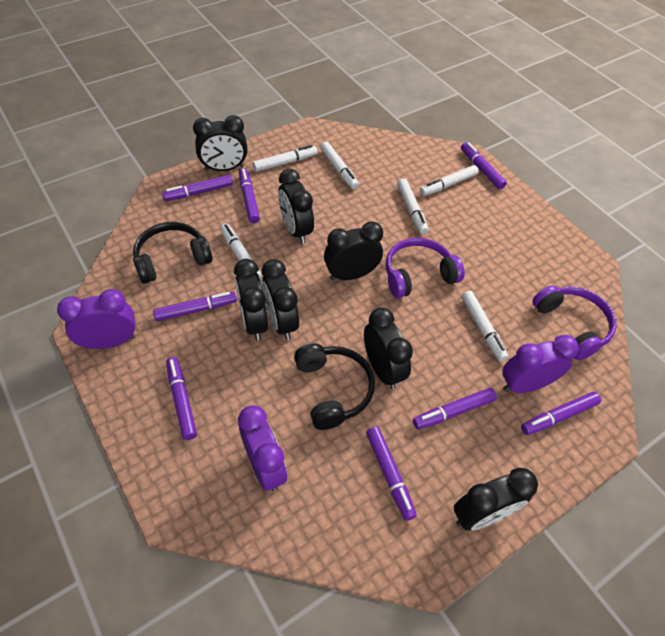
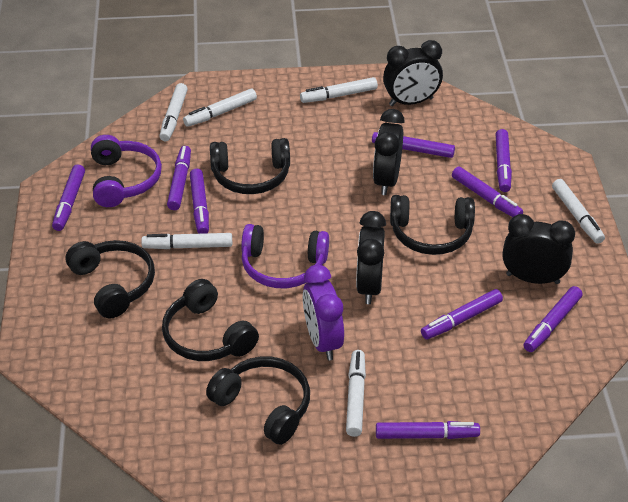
black clock: [193,115,248,171] [234,259,268,341] [262,259,299,340] [278,169,314,244] [324,221,383,281] [364,308,413,389] [454,468,538,531] = 7 -> [356,211,386,304] [373,109,405,195] [383,40,443,106] [502,214,575,284] = 4
black headphones: [133,222,212,284] [294,344,375,430] = 2 -> [66,240,155,319] [162,279,259,361] [206,356,310,445] [210,138,290,194] [390,195,475,255] = 5
purple clock: [57,289,136,349] [238,405,287,491] [502,335,579,393] = 3 -> [303,265,344,360] = 1
purple marker: [153,292,237,321] [162,175,233,201] [166,357,197,440] [239,168,260,223] [366,426,417,521] [413,388,497,429] [461,142,507,189] [521,392,601,435] = 8 -> [52,165,85,231] [167,146,191,210] [190,169,209,234] [372,132,455,158] [376,421,480,439] [421,289,503,340] [452,167,523,217] [496,129,512,192] [524,286,583,352] = 9

